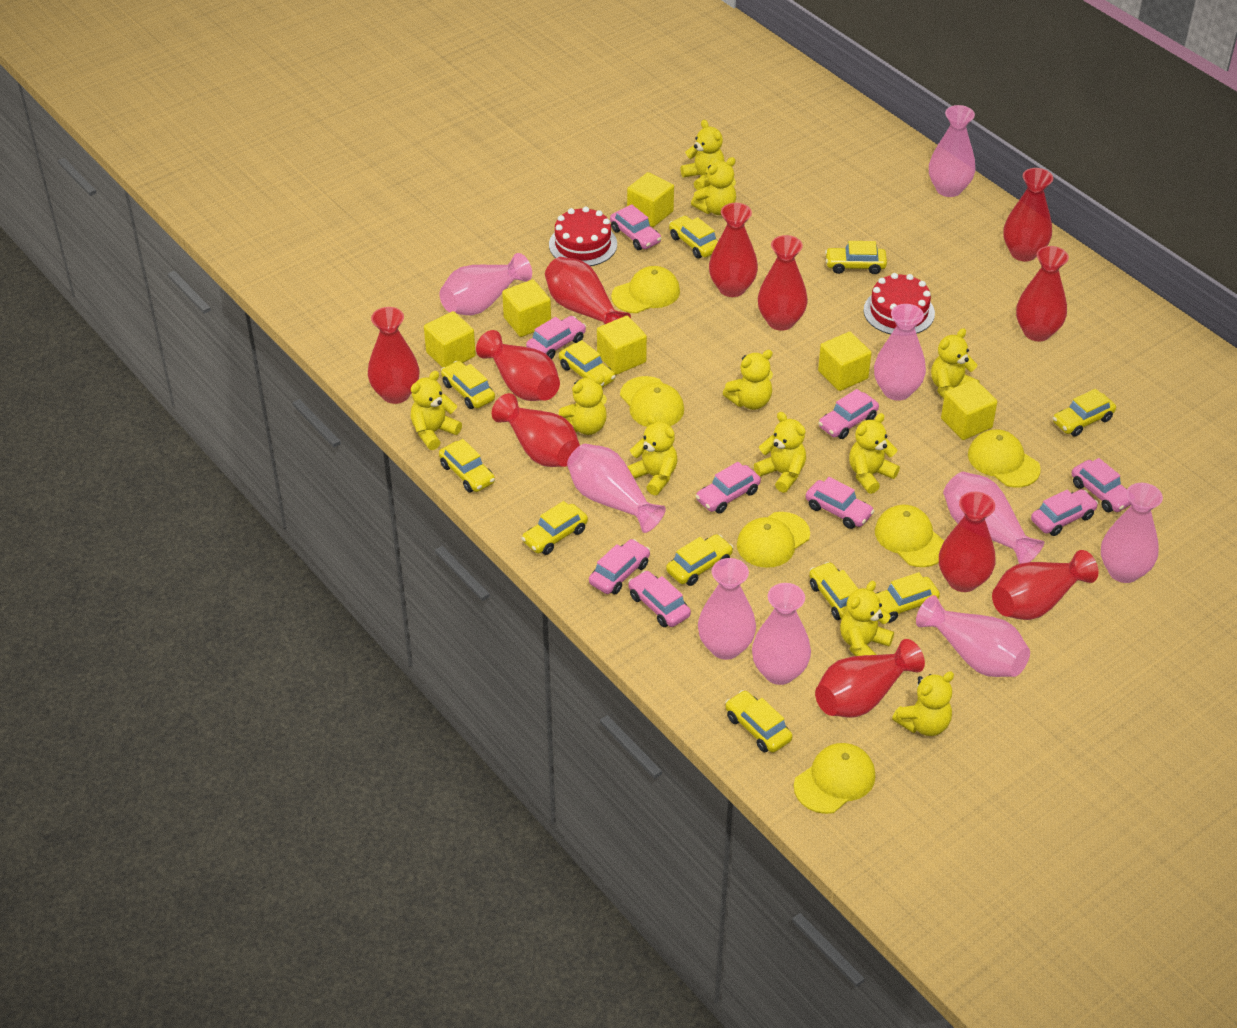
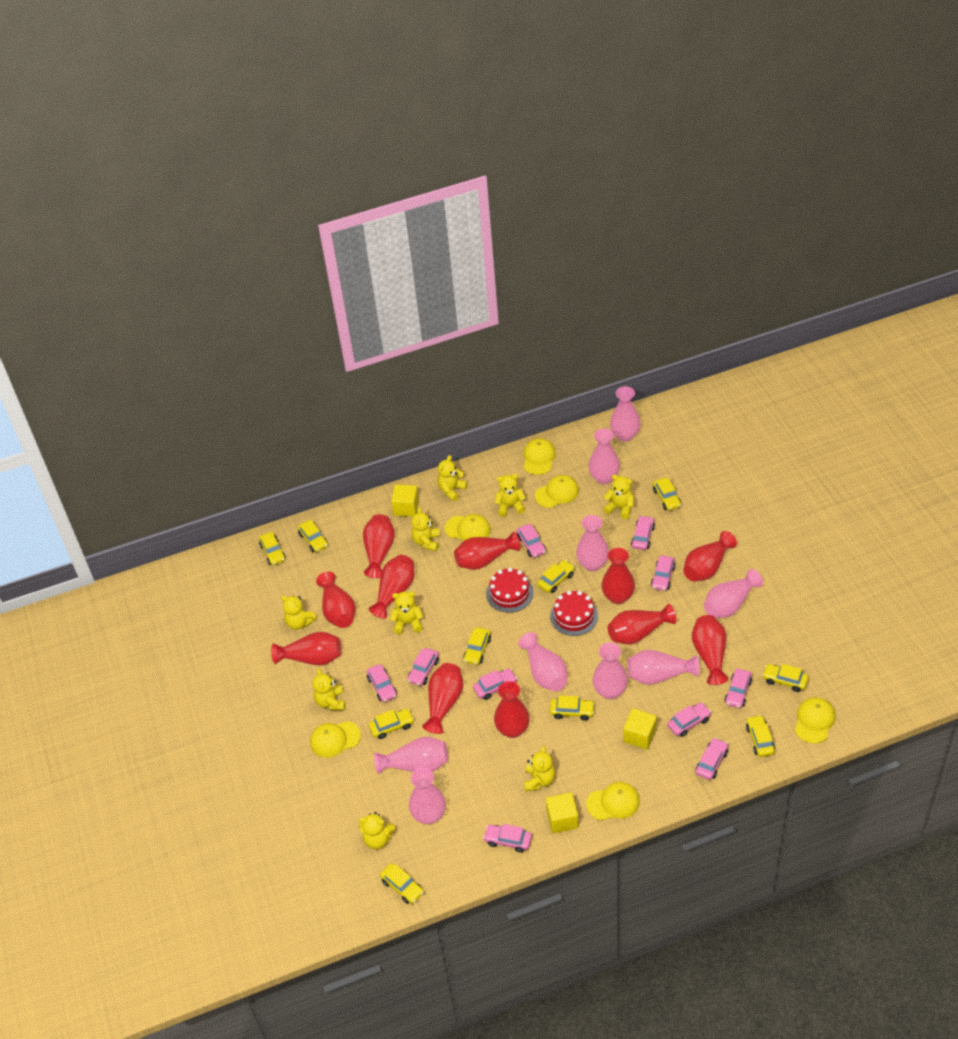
pink car: [526,316,586,359] [589,539,650,594] [610,204,661,250] [628,570,691,627] [696,462,761,514] [805,477,874,529] [818,389,879,439] [1031,489,1098,536] [1071,458,1131,512] = 9 -> [366,664,397,702] [407,648,439,686] [473,669,517,700] [483,824,532,852] [516,524,546,558] [631,515,655,550] [651,555,676,591] [667,703,711,737] [696,737,728,780] [724,669,752,708] = 10
yellow car: [439,439,495,492] [441,361,495,409] [521,501,588,555] [559,340,616,388] [666,534,733,586] [669,216,718,258] [725,690,792,753] [809,562,858,620] [825,241,887,274] [876,572,940,623] [1053,389,1116,437] = 11 -> [259,532,286,566] [297,520,328,552] [369,709,414,739] [380,863,424,904] [463,627,491,665] [537,560,575,593] [550,695,595,720] [653,478,681,511] [746,715,775,757] [762,664,809,692] = 10
yellow cube: [424,311,476,368] [502,279,551,337] [597,316,647,375] [627,172,674,227] [818,332,871,391] [941,379,997,440] = 6 -> [391,485,419,517] [546,792,579,833] [623,708,657,750] = 3
yellow teddy bear: [410,371,462,450] [559,374,607,435] [627,415,678,495] [680,120,725,191] [691,157,736,215] [723,350,773,410] [754,412,806,493] [840,581,894,656] [849,413,900,494] [892,671,954,736] [931,328,979,399] = 11 -> [281,596,317,630] [313,669,345,710] [359,812,395,850] [390,592,423,634] [411,507,440,551] [437,455,468,501] [495,474,526,517] [524,746,555,791] [604,474,634,519] = 9

